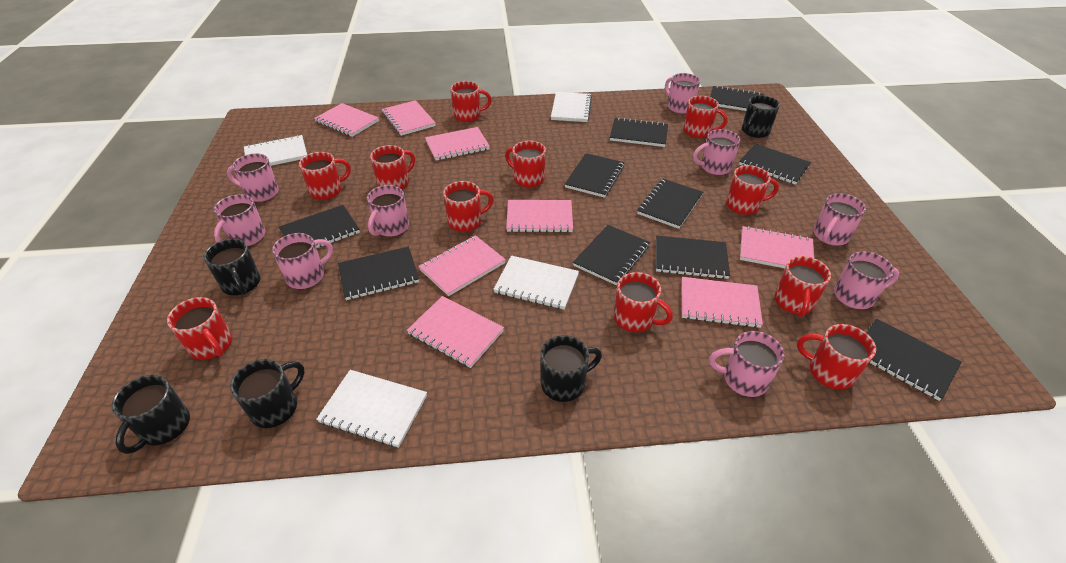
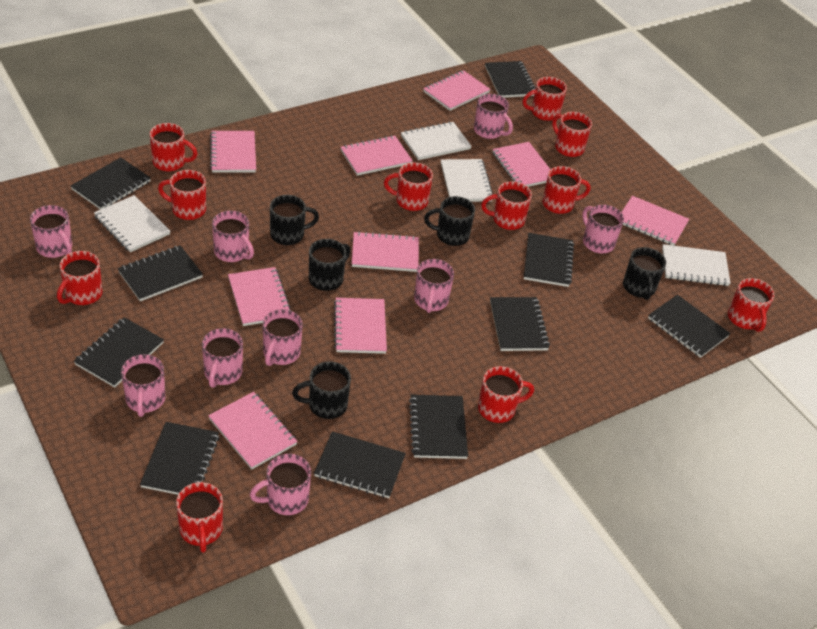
pink notebook: [314,103,379,137] [382,100,436,136] [407,296,504,368] [419,235,506,296] [425,127,490,161] [506,200,573,233] [681,277,763,328] [740,226,814,268] = 8 -> [208,392,298,470] [210,131,256,172] [228,267,292,326] [334,298,387,354] [340,135,413,176] [352,231,419,272] [423,70,490,111] [493,142,551,187] [621,196,689,246] = 9

